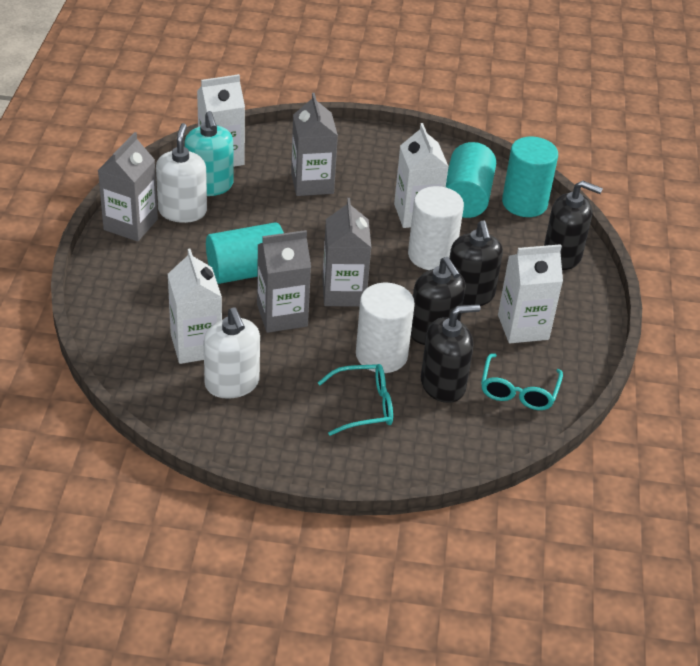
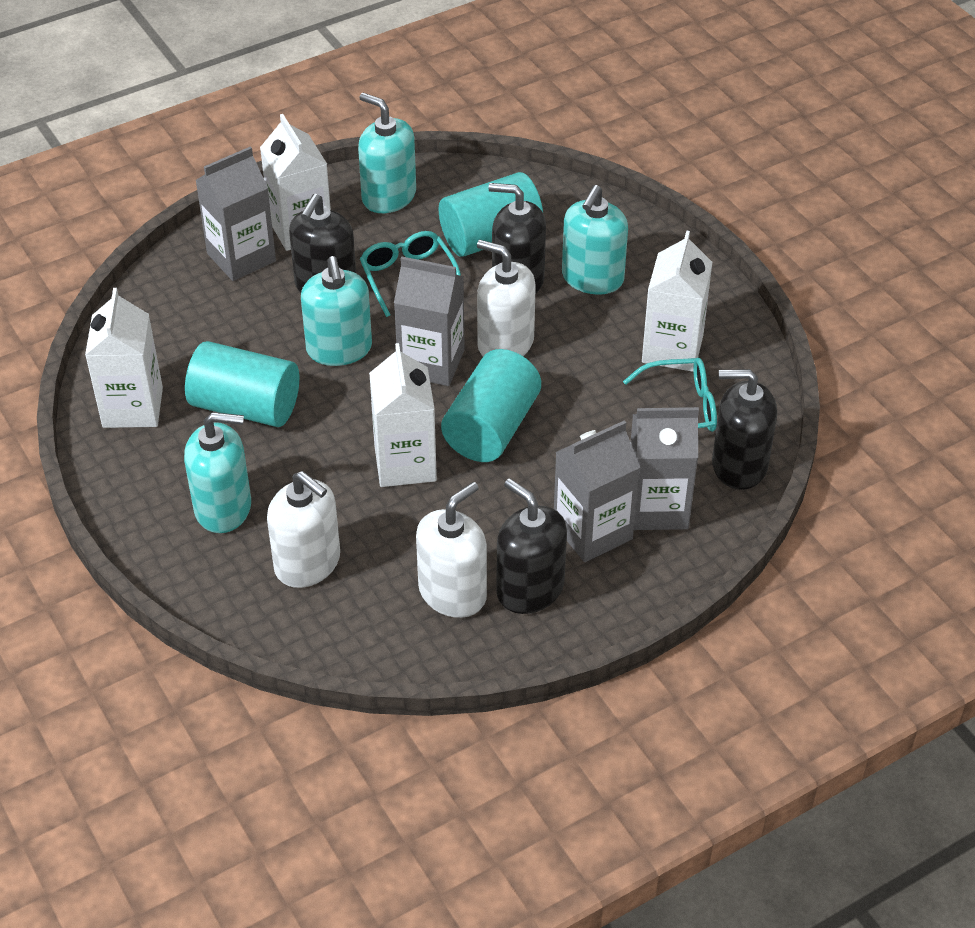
turquoise soap dispenser: [184,111,234,196] = 1 -> [184,412,251,533] [301,256,372,366] [358,93,416,213] [562,185,628,295] = 4
white cylinder: [356,283,415,373] [408,186,464,270] = 2 -> none = 0
white soap dispenser: [156,123,207,223] [204,307,260,399] = 2 -> [267,471,340,588] [416,482,487,618] [477,240,536,356] = 3

